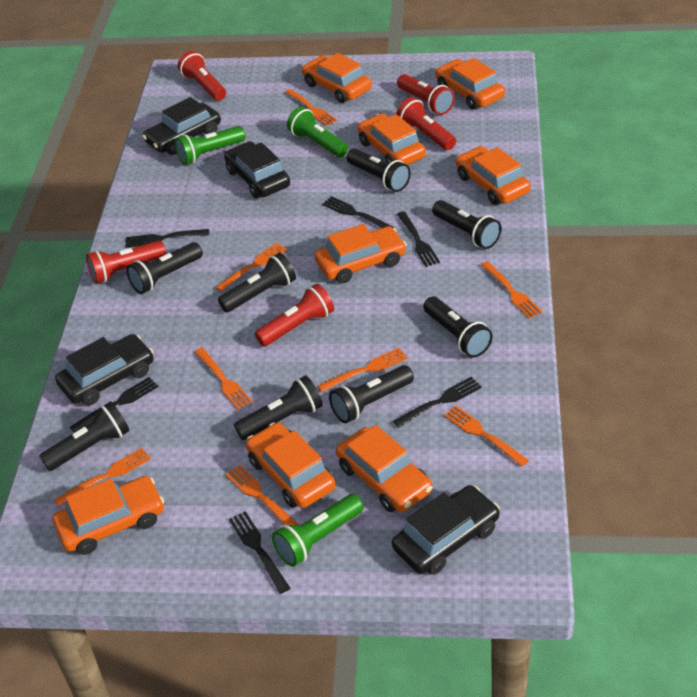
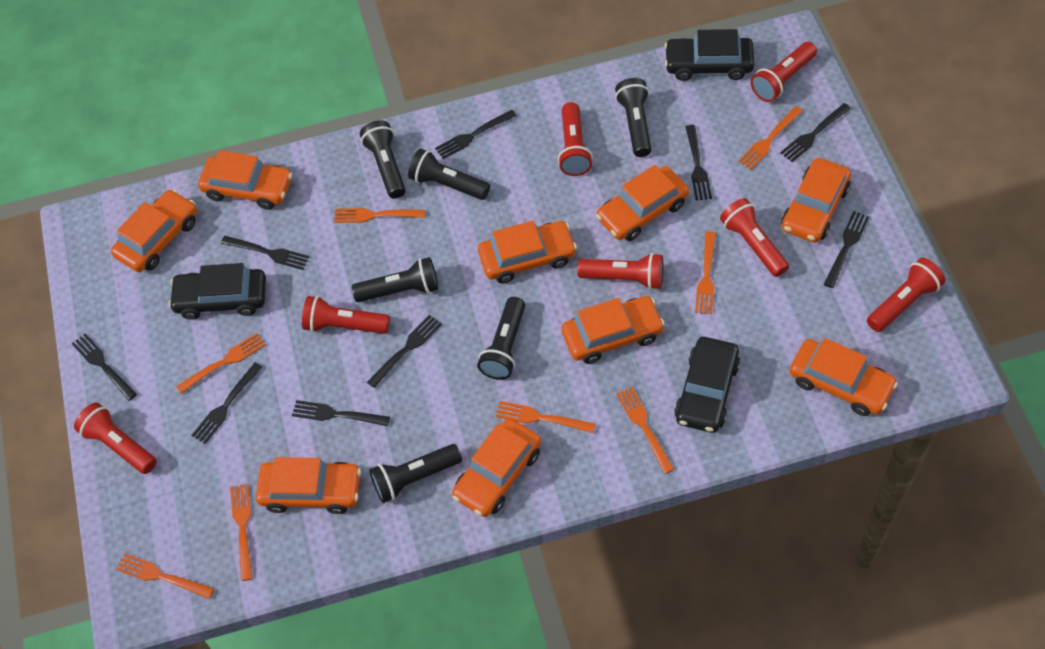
black car: [55,334,153,405] [142,97,221,155] [224,141,290,198] [392,485,500,575] = 4 -> [168,263,266,320] [664,29,754,81] [674,337,740,433] = 3
black flashlight: [39,401,129,471] [126,242,203,294] [218,253,296,312] [234,375,323,440] [329,365,414,423] [346,148,411,192] [423,297,493,358] [432,200,502,249] = 8 -> [352,257,438,302] [360,120,406,199] [369,444,462,503] [408,148,490,200] [477,297,525,380] [615,78,651,157] = 6
black fork: [70,377,158,433] [126,229,209,248] [229,511,290,594] [322,196,394,228] [393,377,482,428] [397,211,440,267] = 6 -> [72,334,137,401] [191,362,263,444] [221,236,309,270] [292,400,390,426] [367,315,442,388] [435,110,517,159] [685,125,712,201] [780,103,851,162] [824,211,869,288] = 9
green flashlight: [175,126,245,165] [272,494,363,566] [287,107,348,157] = 3 -> none = 0
orange car: [53,476,164,555] [246,422,336,508] [302,53,372,103] [315,224,407,284] [336,425,433,512] [357,114,426,165] [436,58,505,109] [456,146,531,205] = 8 -> [111,189,197,272] [198,150,292,210] [256,457,361,514] [452,418,541,517] [478,221,577,284] [562,296,665,364] [596,165,689,241] [781,158,851,243] [790,338,898,416] = 9
red flashlight: [86,241,166,284] [178,51,226,101] [255,284,334,347] [396,97,456,150] [397,74,455,115] = 5 -> [74,403,157,474] [302,296,390,334] [558,102,593,176] [577,253,663,290] [720,198,789,277] [751,42,817,102] [867,258,945,332] = 7

